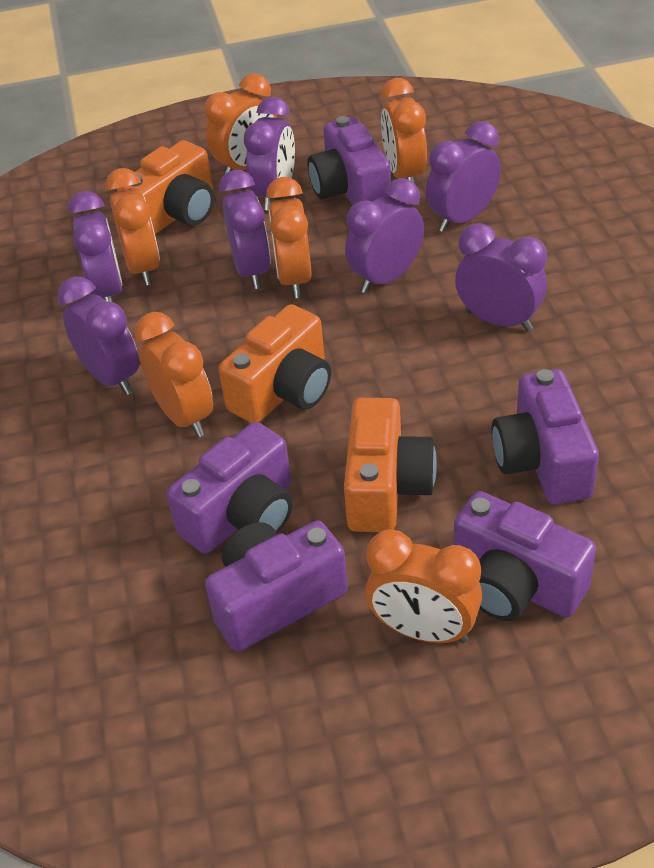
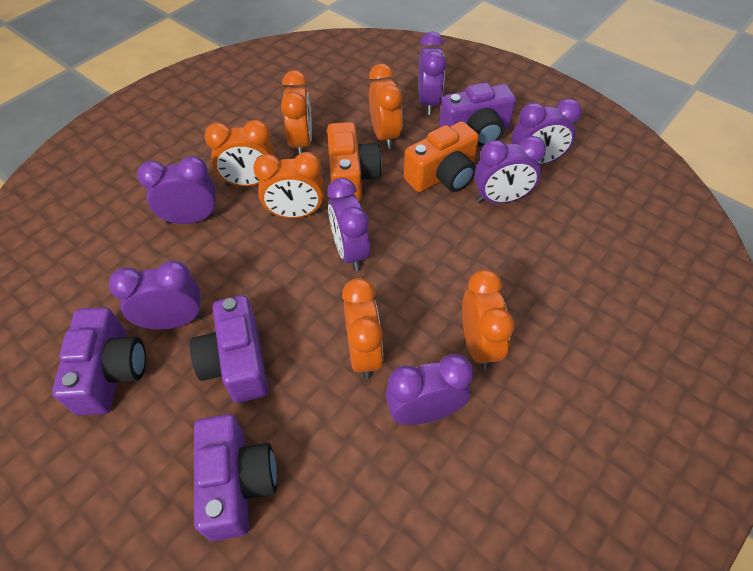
orange camera: [117,140,214,234] [219,304,331,423] [344,398,437,532] = 3 -> [327,122,382,201] [404,121,479,192] = 2
purple camera: [167,422,293,554] [205,521,348,651] [308,116,391,205] [454,491,596,621] [492,369,599,504] = 5 -> [52,307,146,415] [190,295,269,403] [194,414,277,541] [439,82,516,147] = 4

